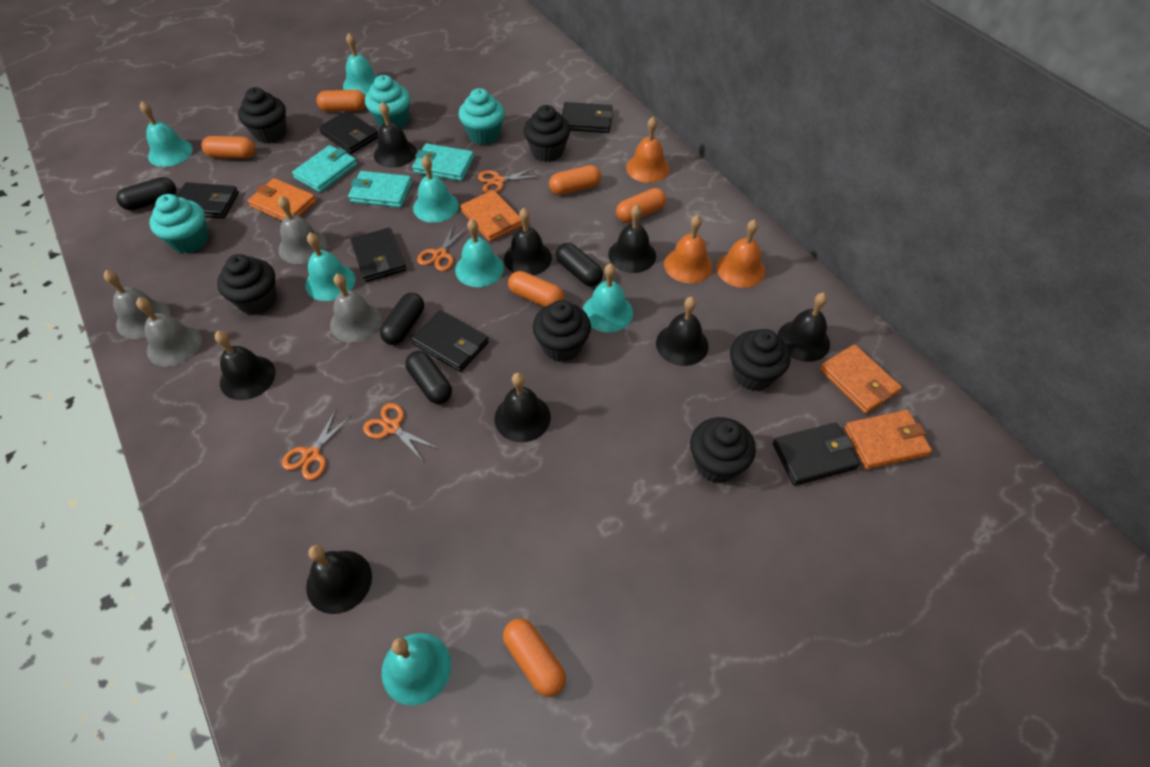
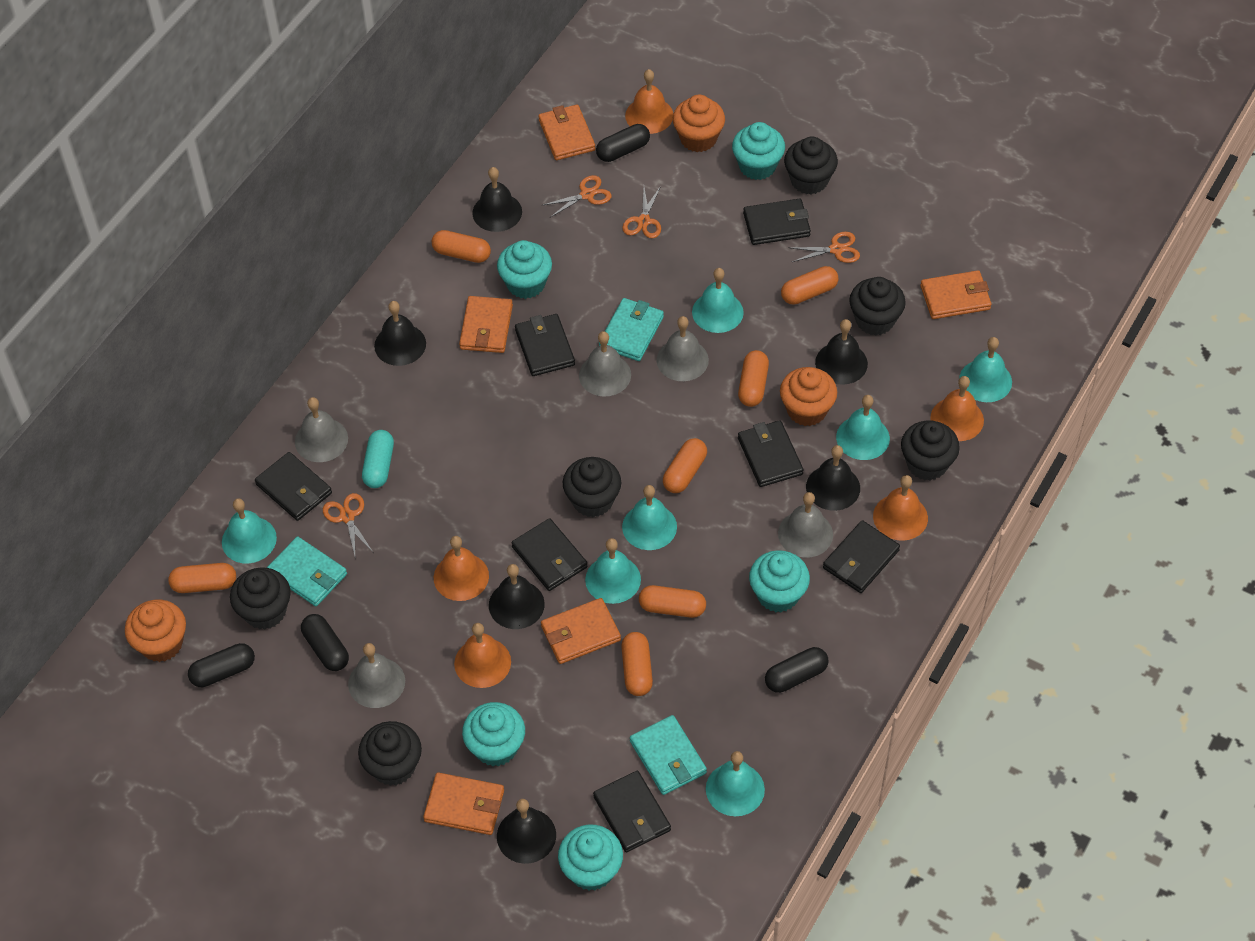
black bell: [215,331,276,400] [306,545,372,614] [374,102,417,168] [494,373,551,442] [504,208,552,275] [608,205,656,273] [656,297,709,366] [777,293,830,362] = 8 -> [374,301,426,366] [472,167,522,232] [489,564,545,629] [497,799,556,864] [806,445,860,511] [815,319,868,385] = 6
black wallet: [176,182,239,219] [319,111,378,154] [350,228,406,282] [412,310,489,372] [562,102,613,133] [773,423,860,486] = 6 -> [255,452,332,521] [512,518,587,591] [515,314,575,376] [593,771,671,852] [738,420,804,487] [743,199,811,245] [823,520,900,593] = 7
grey bell: [104,270,170,339] [136,297,202,367] [278,196,327,264] [330,274,382,343] = 4 -> [295,397,348,462] [348,643,405,708] [579,331,631,397] [657,316,709,381] [778,492,833,558] = 5
orange bell: [626,117,670,183] [664,215,713,283] [716,219,765,288] = 3 -> [434,536,489,601] [454,623,511,688] [625,69,673,134] [873,475,928,541] [930,376,984,441] = 5
orange capsule: [201,136,255,159] [316,90,366,112] [503,618,566,697] [508,271,564,307] [549,165,601,195] [616,188,666,223] = 6 -> [168,563,236,593] [432,230,491,263] [621,632,653,696] [639,585,706,618] [663,438,707,493] [738,350,769,407] [781,266,838,305] = 7
orange cupcake: none = 0 -> [125,600,186,662] [673,94,725,152] [780,367,837,426] = 3
orange wallet: [247,178,316,221] [460,190,523,242] [819,344,902,414] [844,410,932,470] = 4 -> [423,772,504,835] [459,296,513,353] [538,105,595,160] [541,598,621,664] [920,270,992,319] = 5
turquoise capsule: none = 0 -> [362,430,394,488] = 1
turquoise cupcake: [149,194,208,253] [365,75,410,128] [458,88,504,145] = 3 -> [462,702,525,766] [497,240,552,299] [558,825,623,891] [732,122,785,180] [749,550,810,612] = 5

